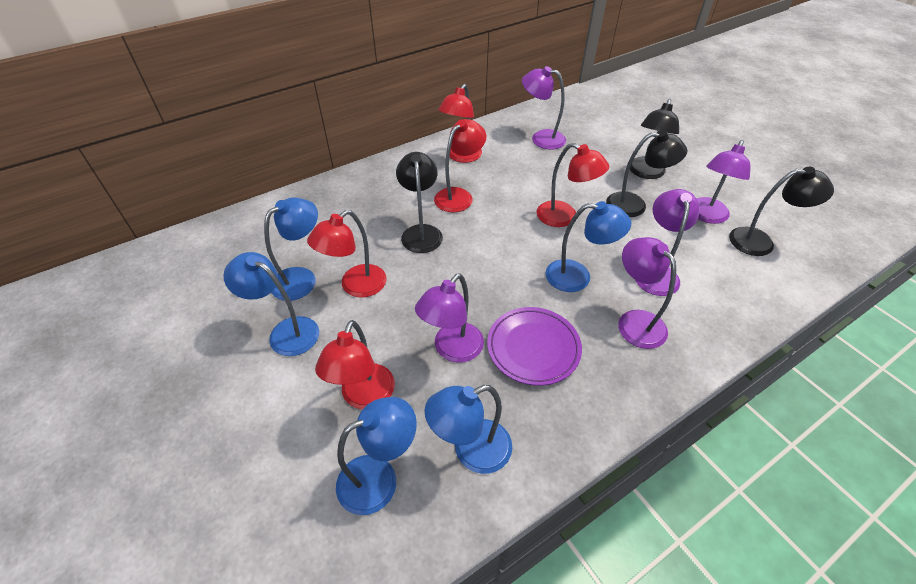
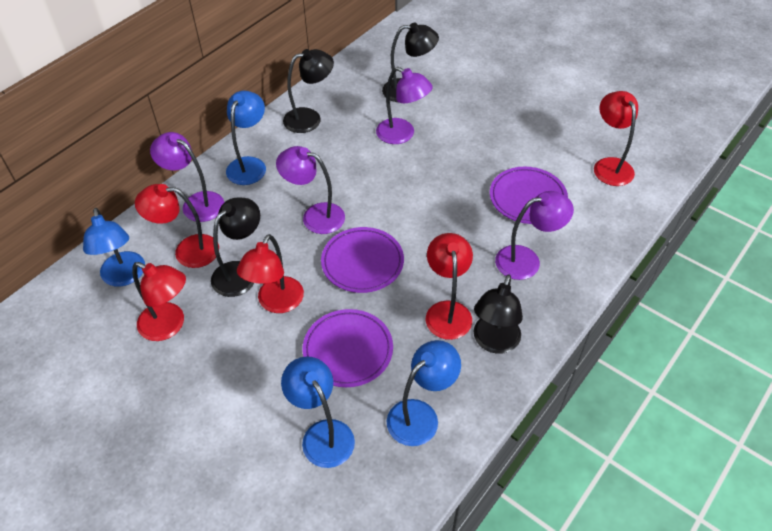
blue lamp: [223,252,319,356] [264,198,318,301] [336,397,417,515] [424,385,512,474] [546,201,631,292] = 5 -> [83,208,145,286] [226,91,266,185] [281,357,355,468] [387,340,461,446] = 4
purple lamp: [415,273,484,363] [522,66,566,149] [618,237,676,349] [635,189,699,296] [696,140,750,224] = 5 -> [150,132,224,222] [276,146,345,234] [376,67,433,144] [495,191,574,280] = 4
purple plate: [487,307,582,386] = 1 -> [303,309,393,387] [321,227,404,293] [490,167,568,224] = 3

